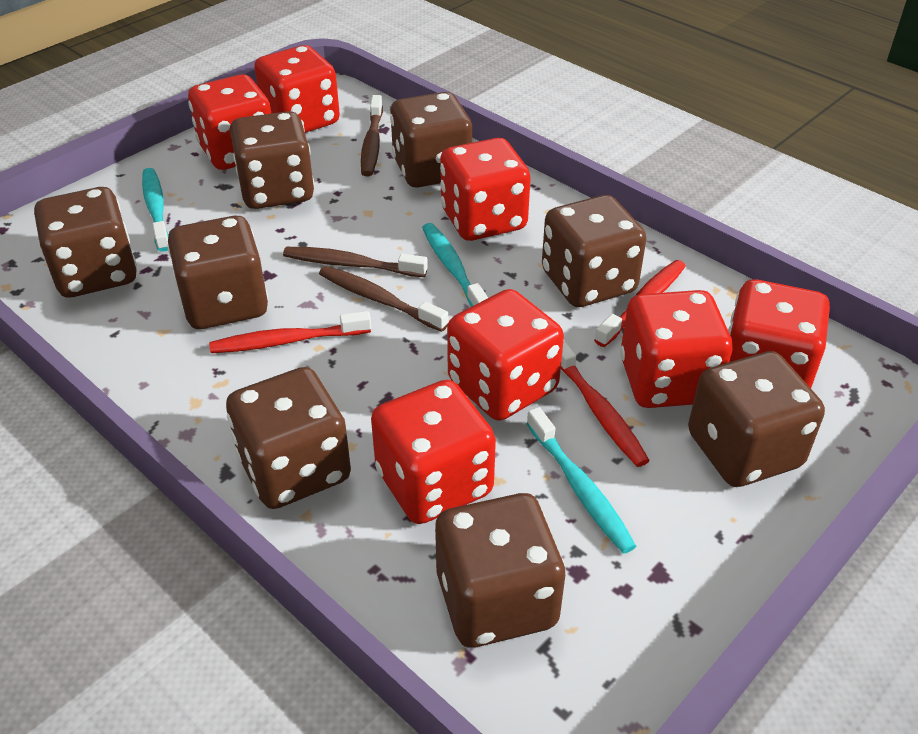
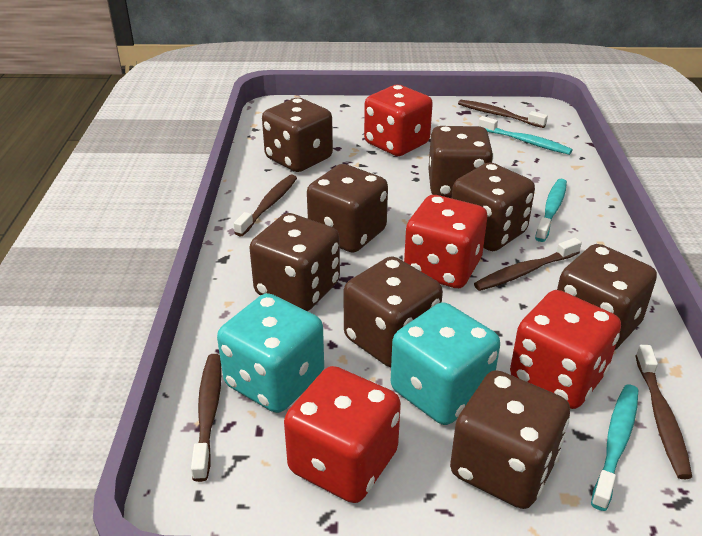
brown toothbrush: [283,247,428,277] [319,266,448,332] [361,95,383,176] = 3 -> [191,354,222,482] [234,174,297,237] [458,99,548,128] [474,238,582,291] [636,345,692,479] = 5
red dice: [188,74,271,170] [254,45,340,133] [371,380,496,524] [440,138,531,241] [447,289,564,420] [620,290,733,408] [728,279,830,388] = 7 -> [284,366,401,503] [364,85,433,156] [404,195,487,288] [510,290,621,409] = 4
red toothbrush: [209,311,371,353] [561,340,650,467] [594,260,686,347] = 3 -> none = 0
turquoise dice: none = 0 -> [217,293,324,413] [391,302,500,425] = 2

